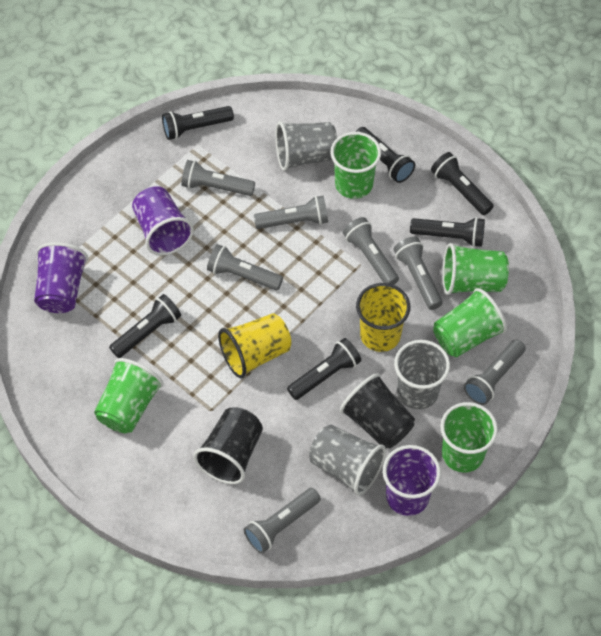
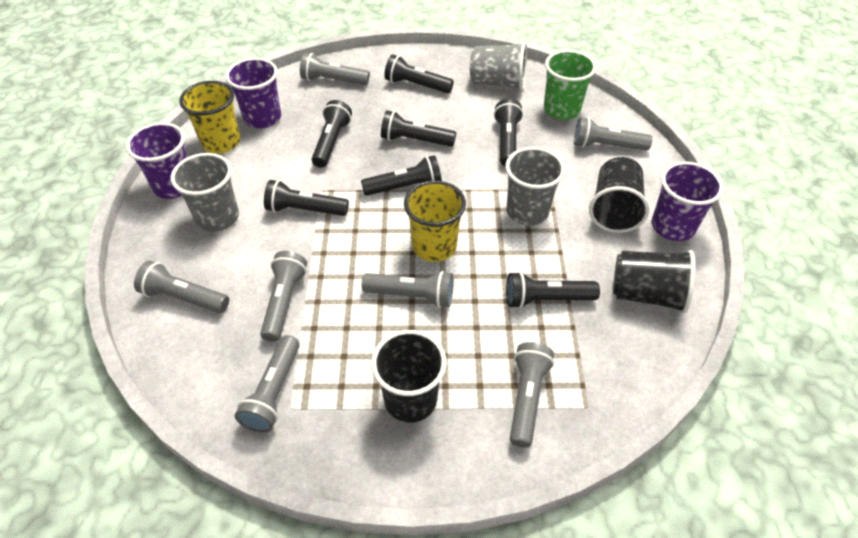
black cup: [193,407,263,484] [340,373,415,448] = 2 -> [371,330,447,423] [589,157,650,233] [613,250,695,313] = 3
black flashlight: [109,294,181,358] [162,106,234,140] [287,338,361,400] [356,127,415,183] [410,217,485,247] [431,152,494,215] = 6 -> [264,180,349,216] [312,100,352,168] [361,155,442,196] [381,110,456,147] [384,54,454,93] [494,99,523,167] [506,272,600,309] = 7
green cup: [94,358,164,433] [330,132,381,199] [433,288,507,357] [440,402,498,472] [442,243,509,295] = 5 -> [544,50,596,120] = 1

